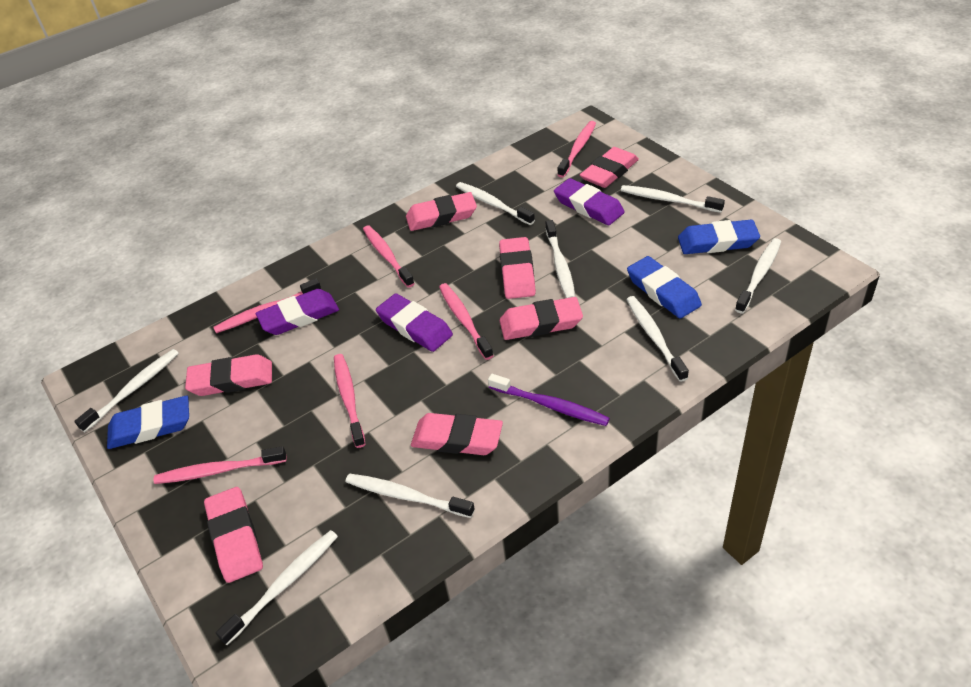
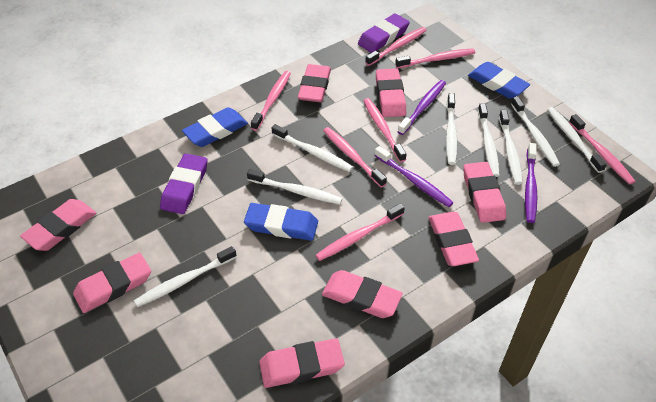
pink eraser: [185,354,272,396] [204,487,263,583] [406,192,477,231] [411,413,503,455] [499,237,536,299] [499,297,583,340] [580,147,639,188] = 7 -> [20,199,96,251] [73,253,151,313] [259,338,345,388] [298,64,331,102] [322,270,403,318] [376,68,406,117] [428,212,479,266] [463,162,506,223] = 8
pink toothbrush: [154,446,287,484] [213,278,321,333] [334,354,365,448] [363,225,415,288] [439,283,494,360] [558,121,596,178] = 6 -> [251,71,291,131] [315,203,404,261] [323,127,387,188] [363,98,406,162] [365,27,427,66] [395,48,475,68] [569,114,635,185] = 7
purple eraser: [256,289,339,335] [376,293,453,352] [554,178,625,225] = 3 -> [160,154,208,214] [358,13,410,53] = 2
purple toothbrush: [488,374,610,426] = 1 -> [375,146,453,207] [397,80,446,135] [525,143,537,223] = 3

